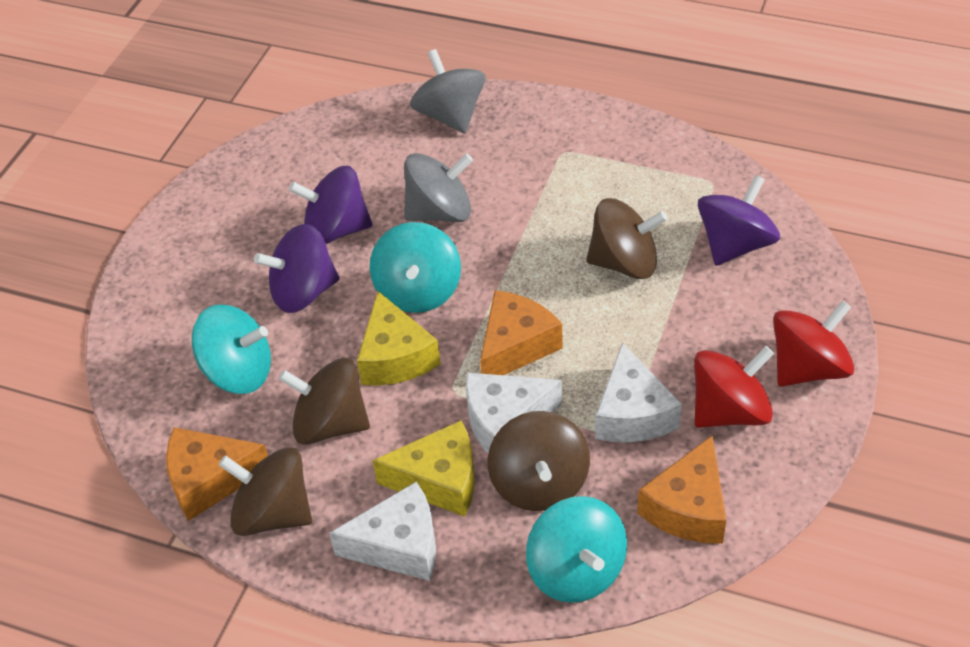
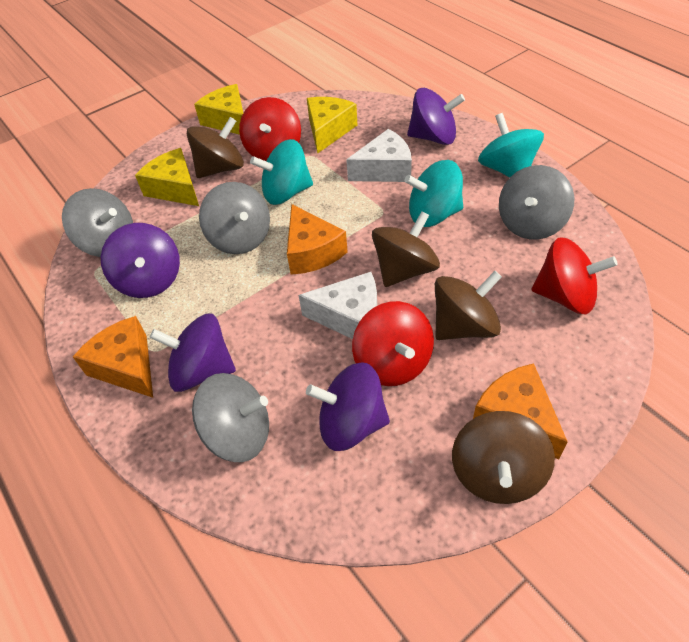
grey spinning top: [404,153,473,222] [410,49,486,134] = 2 -> [62,188,133,257] [192,373,269,462] [199,182,270,254] [499,165,575,239] = 4
purple spinning top: [254,224,340,313] [289,166,372,244] [698,175,780,266] = 3 -> [101,223,180,298] [149,313,236,392] [306,362,390,451] [407,88,465,145] = 4
red spinning top: [694,346,774,428] [773,300,855,386] = 2 -> [239,97,301,161] [352,301,434,386] [532,237,618,314] = 3
white cheese: [329,481,436,581] [466,372,562,453] [595,342,682,442] = 3 -> [298,272,377,339] [346,129,412,182] = 2
yellow cheese: [357,291,440,386] [373,420,474,517] = 2 -> [135,148,199,206] [194,84,243,135] [307,97,357,153] = 3

